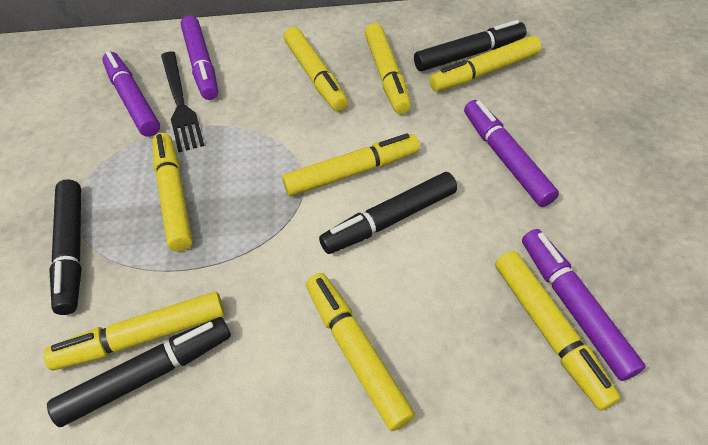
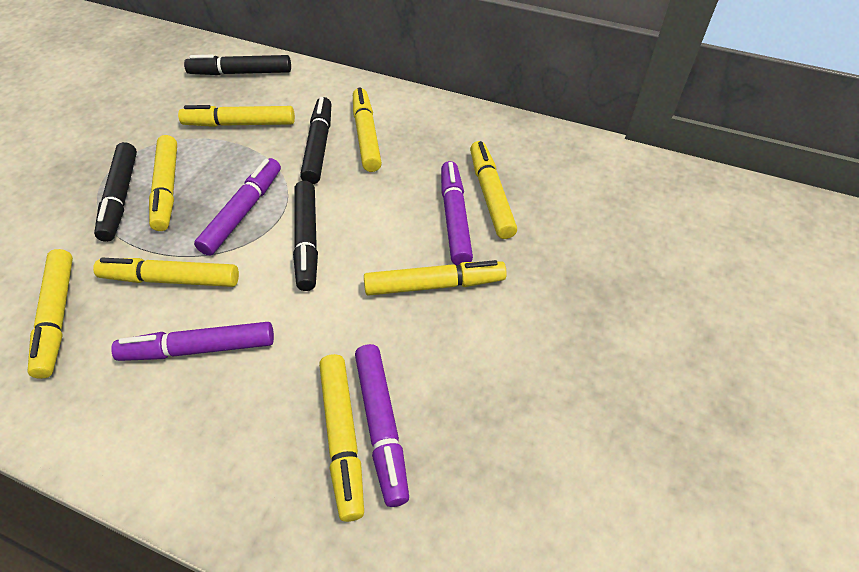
black fork: [161,51,205,152] = 1 -> none = 0

